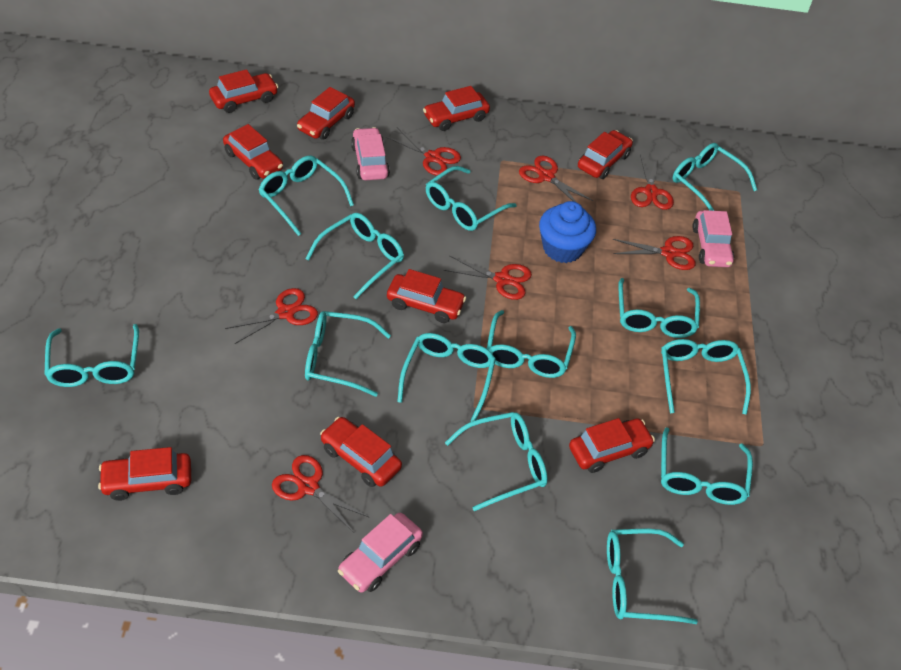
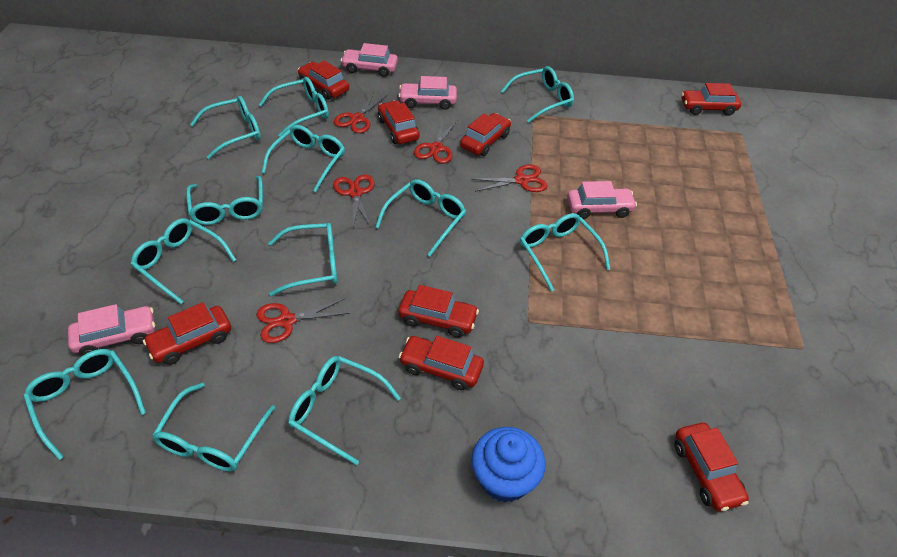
pink car: [338,513,423,593] [351,127,390,180] [692,210,734,267] = 3 -> [68,304,155,356] [341,43,398,77] [398,76,457,110] [567,181,637,219] = 4
red car: [98,447,191,501] [209,69,278,113] [223,124,283,180] [297,87,355,140] [320,417,402,487] [387,269,466,323] [423,86,490,131] [569,418,655,473] [578,130,633,179] = 9 -> [143,302,231,365] [298,60,349,100] [378,100,420,144] [398,285,479,338] [399,336,484,390] [460,113,511,156] [675,423,749,512] [681,83,741,116] = 8
red scissors: [225,288,318,344] [272,455,369,533] [386,128,461,176] [444,255,532,300] [519,156,593,202] [613,236,696,270] [631,155,674,210] = 7 -> [256,299,350,343] [333,174,375,227] [334,92,387,133] [414,121,457,164] [471,164,548,192] = 5
turquoise glasses: [44,324,139,387] [259,155,354,236] [305,311,391,397] [306,213,404,299] [397,333,496,422] [426,166,516,231] [445,412,548,511] [487,310,576,378] [607,529,698,624] [618,278,700,338] [661,339,751,415] [661,427,753,505] [672,143,757,211] = 13 -> [23,349,146,460] [131,218,236,304] [152,383,275,472] [186,176,263,225] [190,96,261,159] [258,77,329,137] [262,125,345,192] [268,223,337,296] [288,356,401,465] [375,179,466,256] [501,66,574,123] [520,213,610,292] = 12

